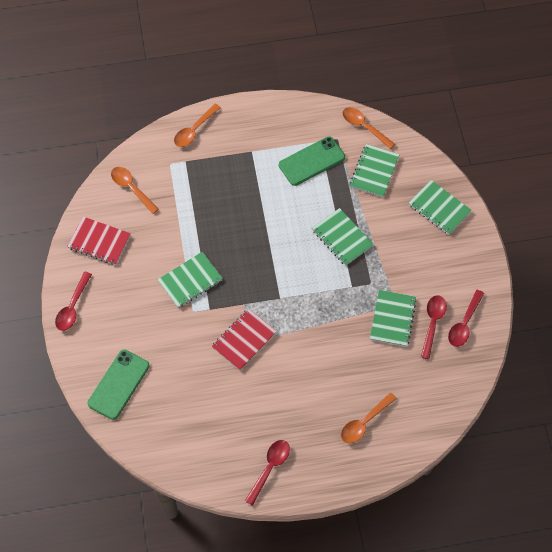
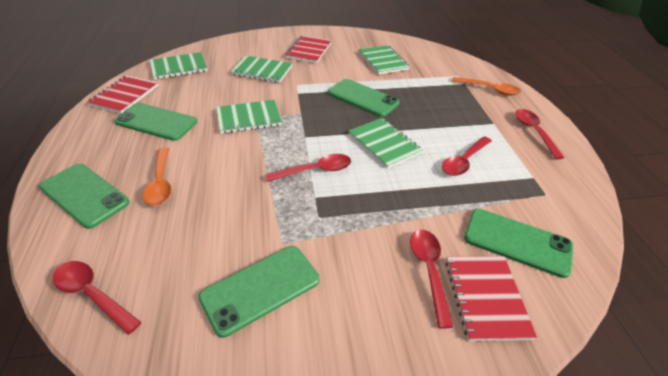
green phone: [87,350,150,420] [279,136,345,186] = 2 -> [39,164,130,229] [114,103,197,141] [198,246,319,338] [328,79,400,117] [464,209,573,278] = 5
orange spoon: [111,167,159,214] [174,104,221,147] [341,392,397,443] [342,107,395,149] = 4 -> [143,147,171,206] [452,77,521,96] = 2
red notebook: [67,217,131,265] [212,308,277,371] = 2 -> [87,75,159,114] [285,35,332,63] [446,256,537,341] = 3
red spoon: [55,272,92,331] [245,440,290,506] [421,295,447,359] [448,290,484,347] = 4 -> [53,261,142,335] [265,154,351,182] [410,229,453,329] [442,136,492,176] [516,109,565,160] = 5

